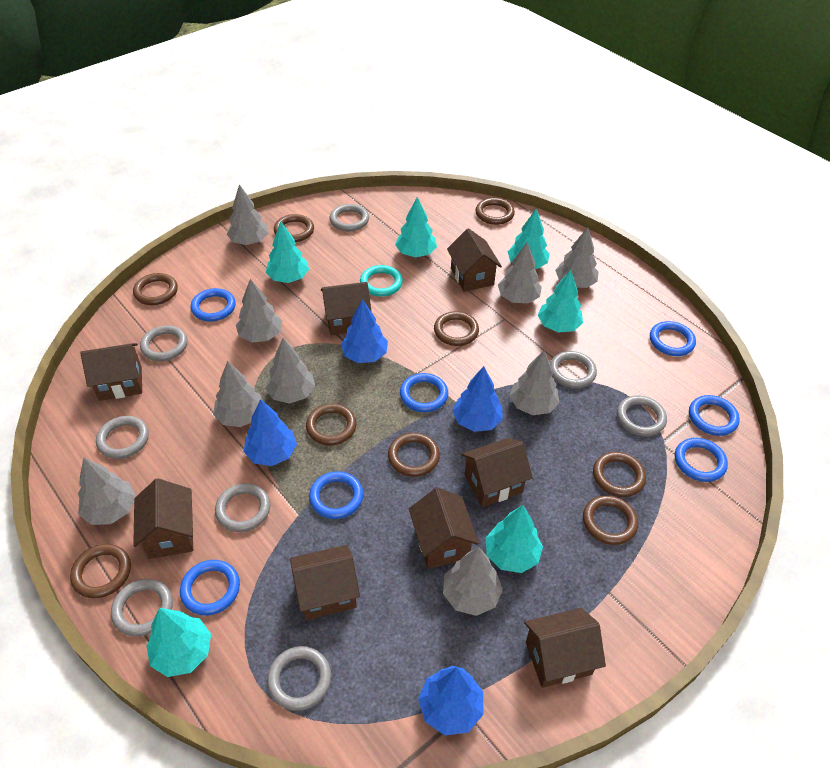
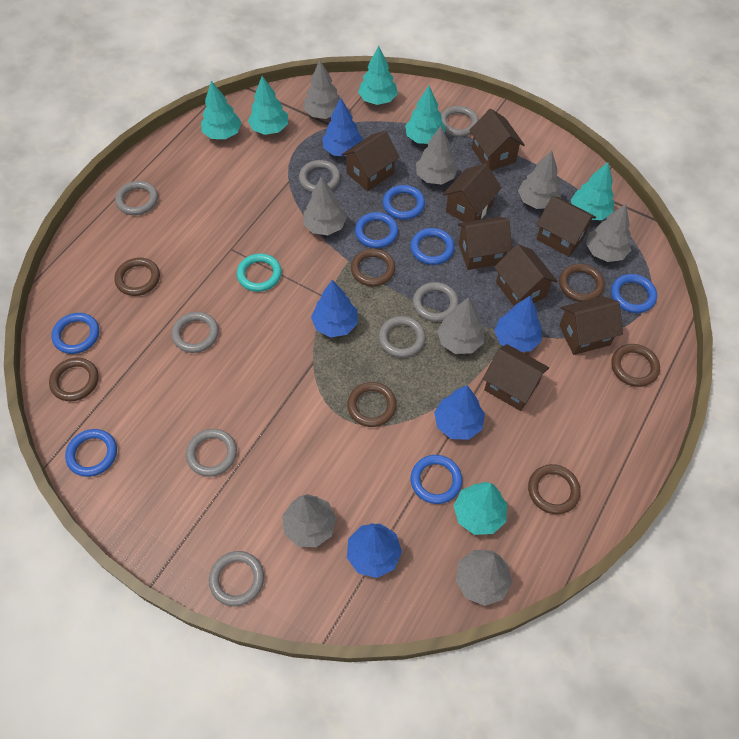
blue tree: [244,399,297,466] [341,299,388,363] [418,666,483,735] [452,366,503,432] = 4 -> [311,280,358,337] [322,98,363,156] [347,523,402,578] [434,385,485,440] [494,296,542,352] = 5
brown ring: [70,544,131,598] [133,273,178,305] [274,214,314,242] [306,404,356,445] [388,433,440,477] [434,311,479,346] [475,198,515,225] [583,495,638,545] [593,452,646,497] = 9 -> [49,358,99,401] [114,258,160,296] [347,382,396,427] [351,249,395,287] [528,464,581,514] [559,264,605,302] [611,344,660,387] = 7
grey tree: [78,458,136,525] [213,361,263,427] [227,184,268,245] [236,279,282,342] [265,338,315,404] [443,547,503,616] [498,242,542,303] [509,350,559,415] [555,227,598,288] = 9 -> [282,494,336,547] [303,60,340,119] [303,177,347,235] [416,126,458,185] [437,297,485,354] [456,550,512,606] [518,150,561,209] [586,204,631,262] = 8

